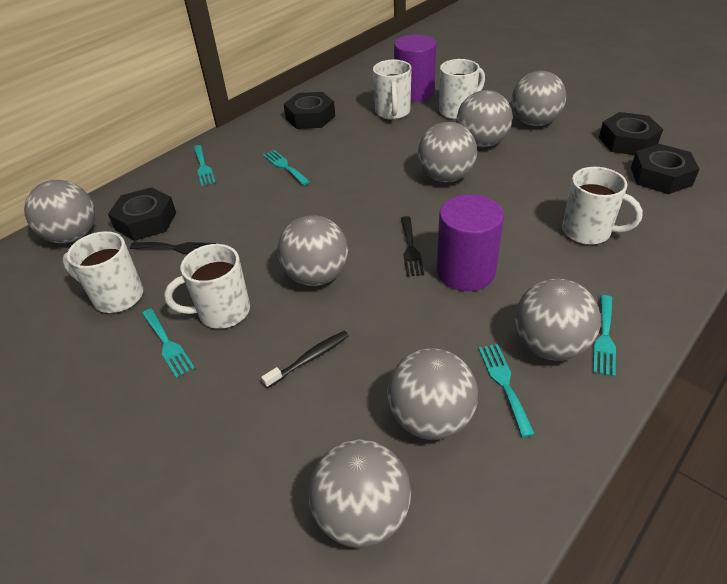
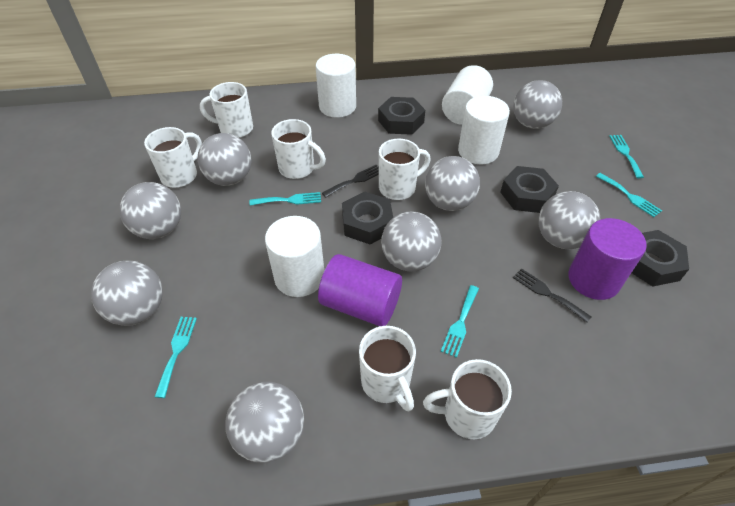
black toothbrush: [261,331,349,388] = 1 -> none = 0
white cylinder: none = 0 -> [265,216,324,297] [316,54,356,118] [442,65,493,125] [458,96,510,164] = 4
white mug: [62,231,143,313] [164,244,250,329] [373,60,412,120] [439,59,485,120] [562,167,643,245] = 5 -> [144,127,202,188] [200,82,253,138] [271,119,326,179] [359,326,416,411] [379,138,431,200] [423,359,512,439] = 6

